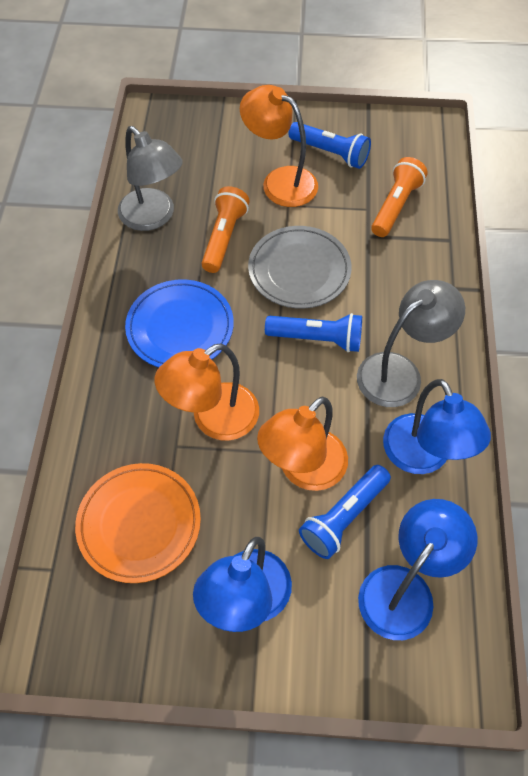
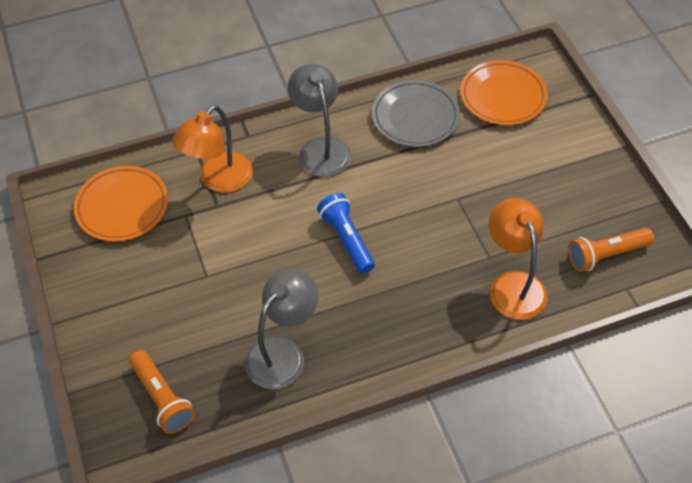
blue flashlight: [265,313,362,352] [288,122,371,169] [299,465,391,559] = 3 -> [317,193,375,274] = 1
blue lamp: [193,537,292,632] [358,499,477,640] [383,379,491,474] = 3 -> none = 0
blue plate: [125,279,234,367] = 1 -> none = 0
orange lamp: [154,343,259,441] [240,85,318,207] [257,396,348,491] = 3 -> [172,105,253,193] [489,198,547,320] = 2
orange plate: [75,463,201,583] = 1 -> [74,166,168,242] [460,60,548,125] = 2

